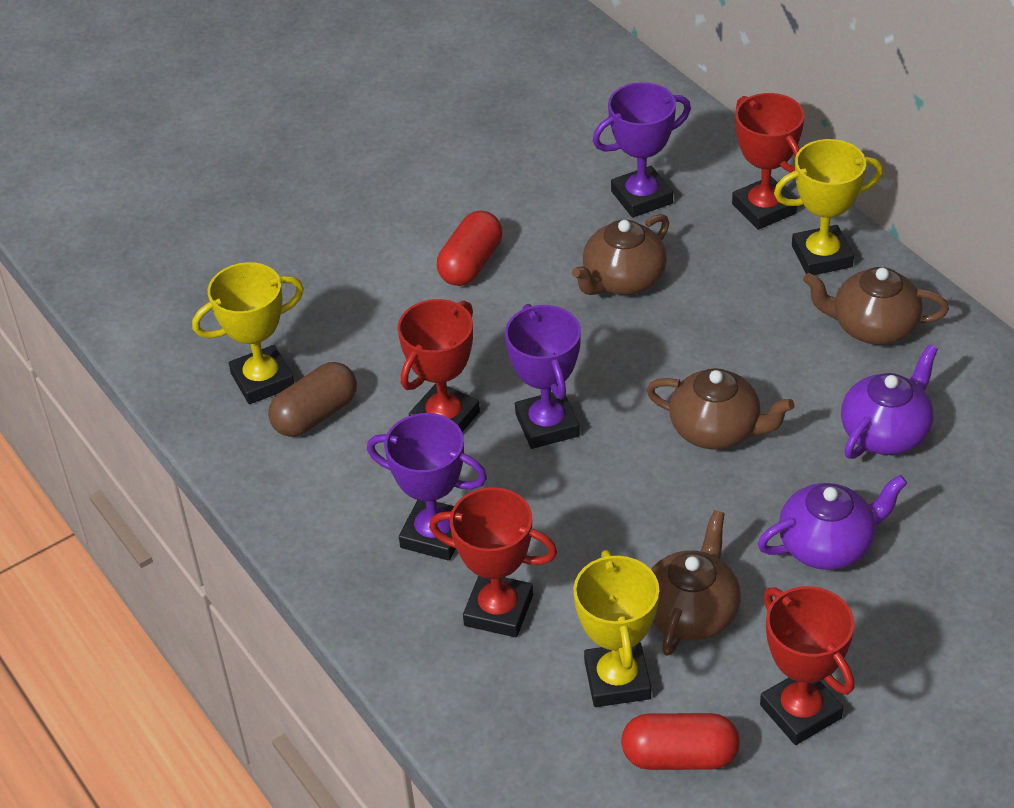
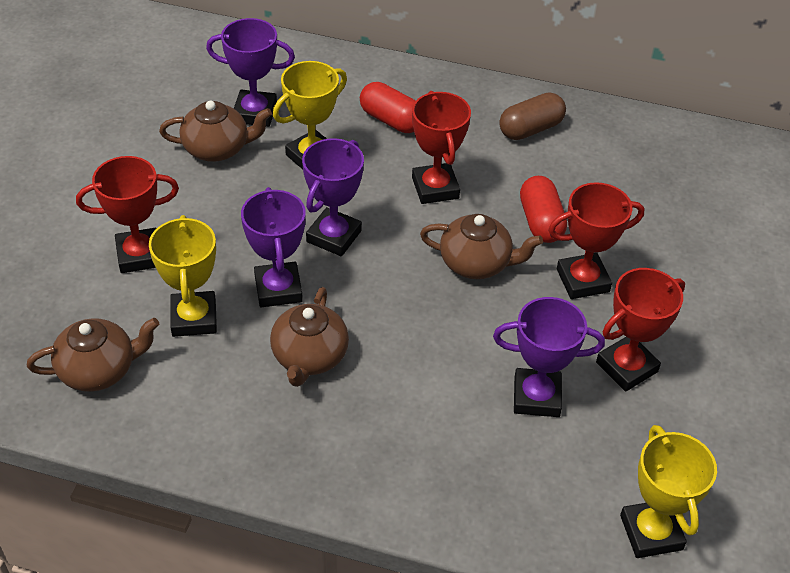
purple teapot: [758,475,907,570] [841,344,938,459] = 2 -> none = 0
purple trophy: [367,413,487,561] [505,304,581,449] [593,82,691,218] = 3 -> [206,18,295,127] [241,187,306,307] [302,138,364,256] [493,297,605,417] = 4

